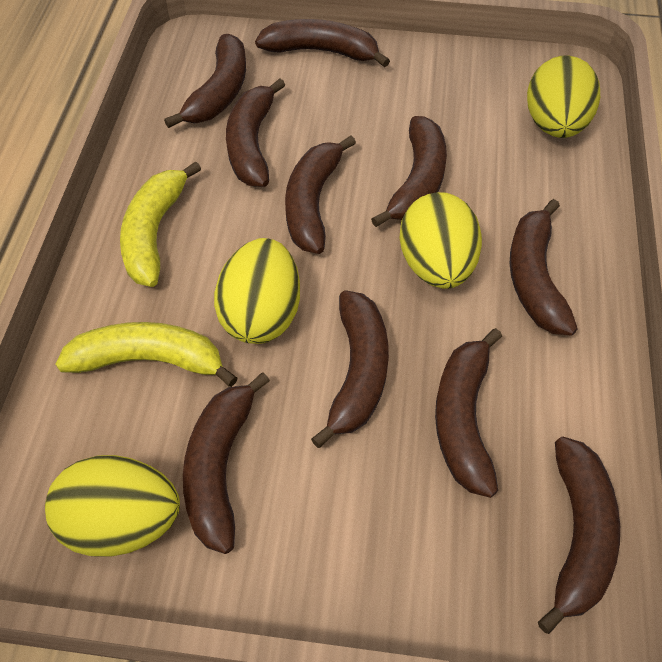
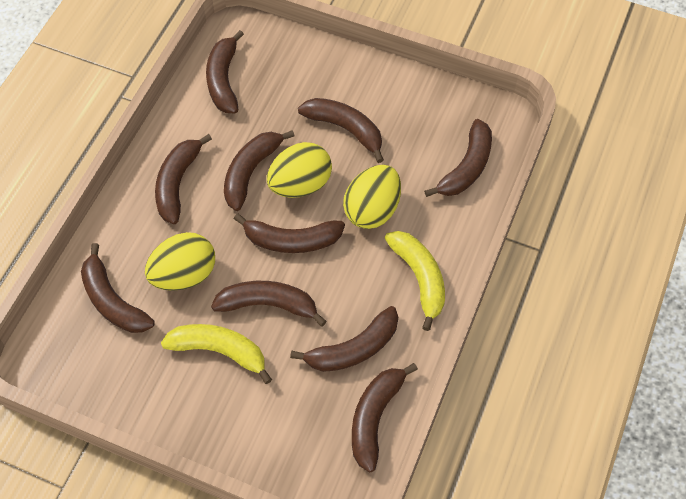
yellow egg: [45,455,180,557] [214,238,300,344] [399,192,482,289] [527,55,600,138] = 4 -> [145,232,215,291] [267,142,332,198] [343,165,401,229] = 3

